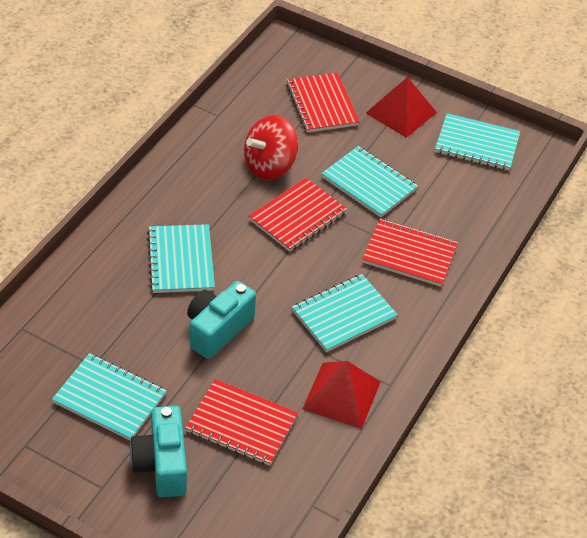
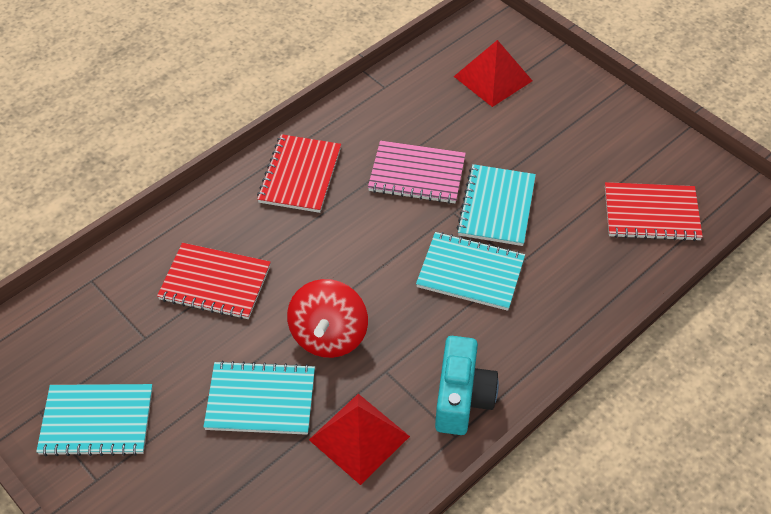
pink notebook: none = 0 -> [368,141,466,204] = 1
red notebook: [185,379,298,466] [249,178,347,252] [286,73,360,133] [362,219,458,287] = 4 -> [157,243,271,319] [257,134,341,213] [605,182,703,241] = 3
turquoise camera: [130,406,187,497] [187,281,256,359] = 2 -> [435,336,499,435] = 1
turquoise notebook: [52,353,166,441] [147,224,215,293] [292,274,398,352] [321,146,418,218] [435,113,520,170] = 5 -> [36,384,153,456] [203,361,315,435] [416,232,525,311] [456,164,536,246] = 4

